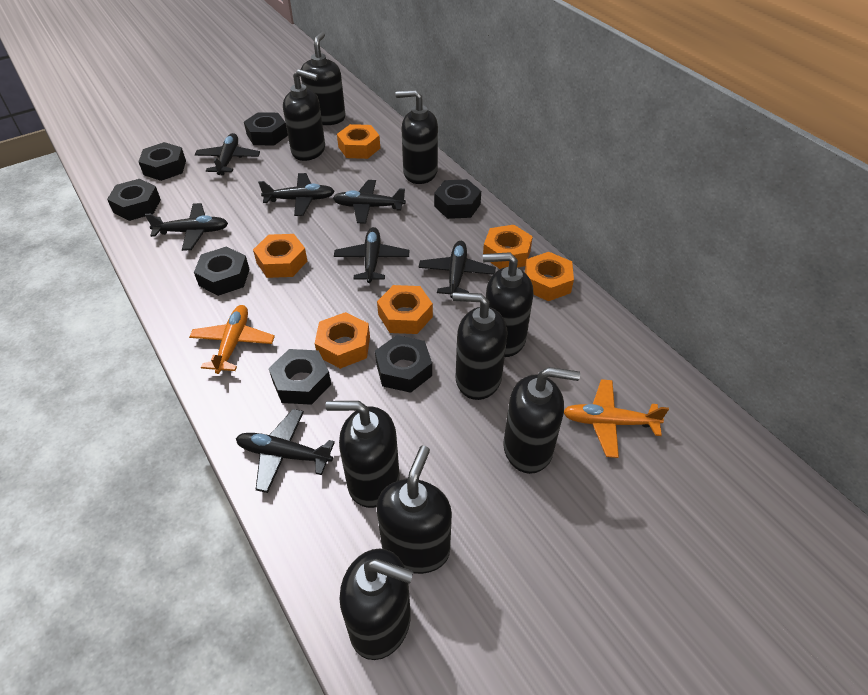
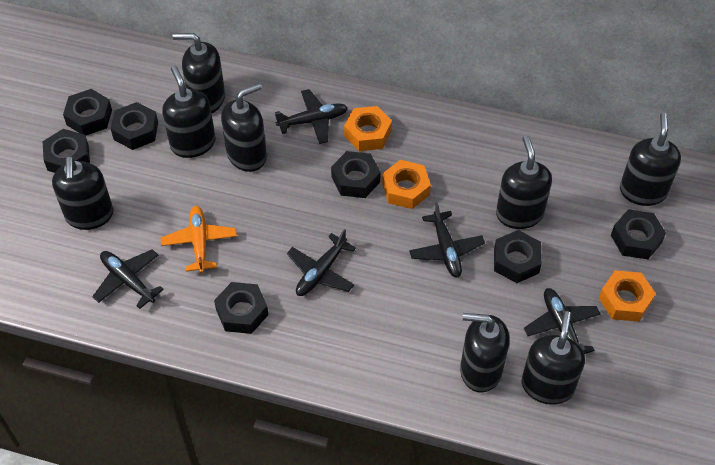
black plane: [145,203,228,251] [195,133,260,175] [236,409,335,493] [258,173,335,216] [333,180,406,224] [334,227,409,283] [419,241,496,298] = 7 -> [92,249,164,309] [275,89,348,144] [287,229,356,296] [409,202,485,278] [524,288,601,354] = 5
black soap dispenser: [283,69,325,161] [301,32,346,125] [326,401,399,508] [340,548,414,660] [377,446,452,574] [395,90,438,184] [452,292,508,400] [483,252,533,357] [503,367,580,474] = 9 -> [52,156,113,230] [162,65,216,158] [173,33,225,113] [221,83,267,172] [460,313,510,393] [496,136,552,229] [522,311,585,405] [620,112,681,206] = 8
orange nut: [253,234,307,278] [315,312,370,369] [337,124,380,159] [377,285,433,334] [483,225,533,269] [525,252,574,301] = 6 -> [344,106,392,151] [382,160,431,209] [599,270,656,322] = 3
orange plane: [189,305,275,374] [564,379,669,458] = 2 -> [161,206,237,273] = 1

